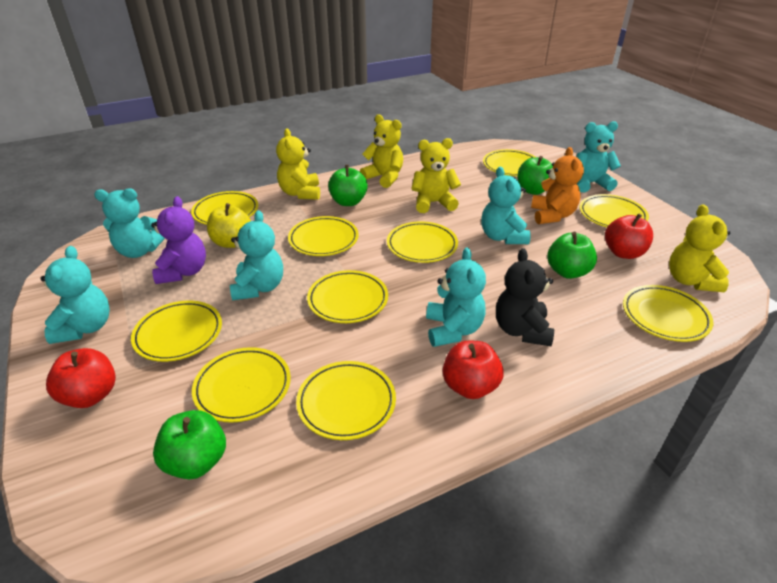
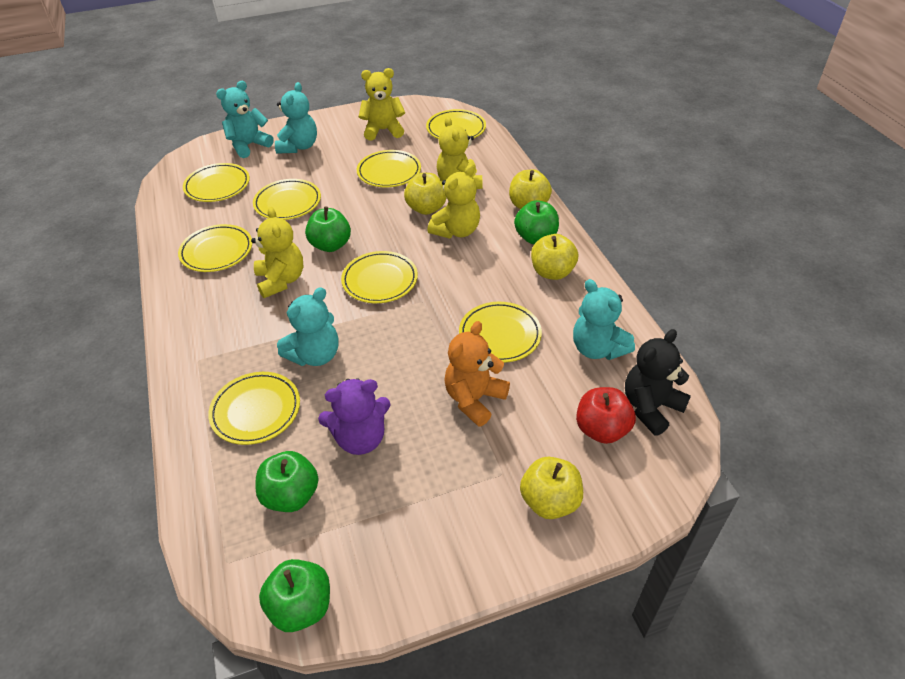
red apple: [46,348,116,408] [443,341,504,399] [605,213,653,259] = 3 -> [576,387,636,444] = 1
turquoise teddy bear: [40,246,110,344] [94,188,165,258] [230,210,283,300] [426,248,486,347] [481,167,531,244] [576,121,621,192] = 6 -> [216,81,274,158] [275,82,317,154] [277,287,339,366] [573,279,635,360] = 4
yellow apple: [207,203,251,248] = 1 -> [404,173,446,215] [509,169,552,209] [520,457,583,519] [531,234,578,280] = 4
yellow plate: [131,301,222,362] [191,191,258,225] [192,347,291,423] [288,216,359,256] [296,361,396,440] [307,270,388,323] [387,221,458,263] [483,149,535,176] [579,194,649,227] [623,285,713,342] = 10 -> [178,224,252,272] [183,163,250,202] [208,372,300,445] [253,179,321,220] [341,251,418,303] [357,150,421,187] [426,109,486,139] [459,302,542,363] = 8

